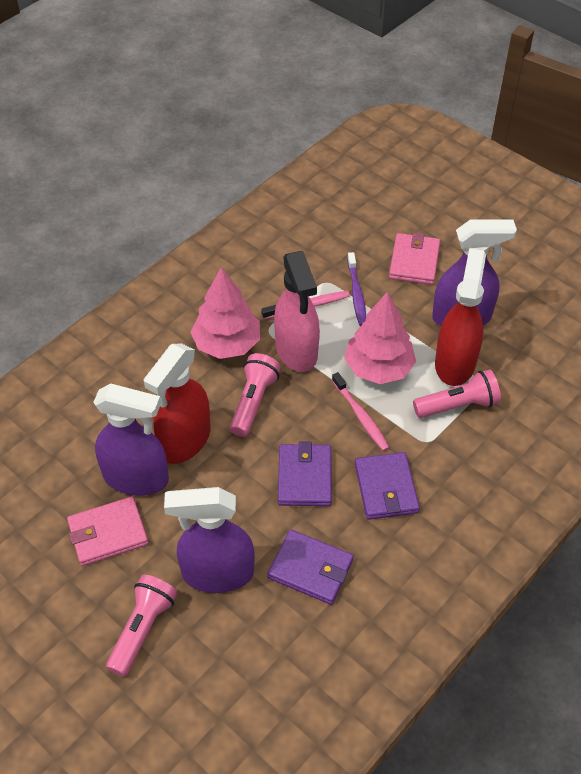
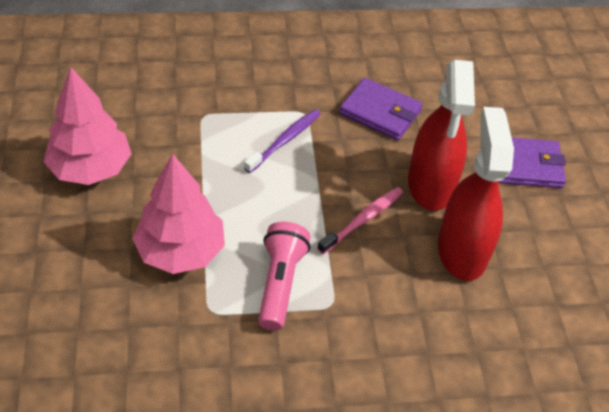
pink flashlight: [106,575,177,677] [230,353,281,437] [413,369,501,418] = 3 -> [258,222,310,331] = 1
pink spray bottle: [274,251,320,372] = 1 -> none = 0
pink toothbrush: [261,291,350,319] [332,372,390,451] = 2 -> [317,187,403,254] = 1
pink wallet: [67,496,148,566] [389,233,440,285] = 2 -> none = 0
purple spray bottle: [93,383,169,496] [164,487,255,593] [432,219,517,326] = 3 -> none = 0
purple wallet: [267,529,354,605] [278,441,332,506] [355,452,420,520] = 3 -> [339,78,423,141] [499,137,566,188] = 2

